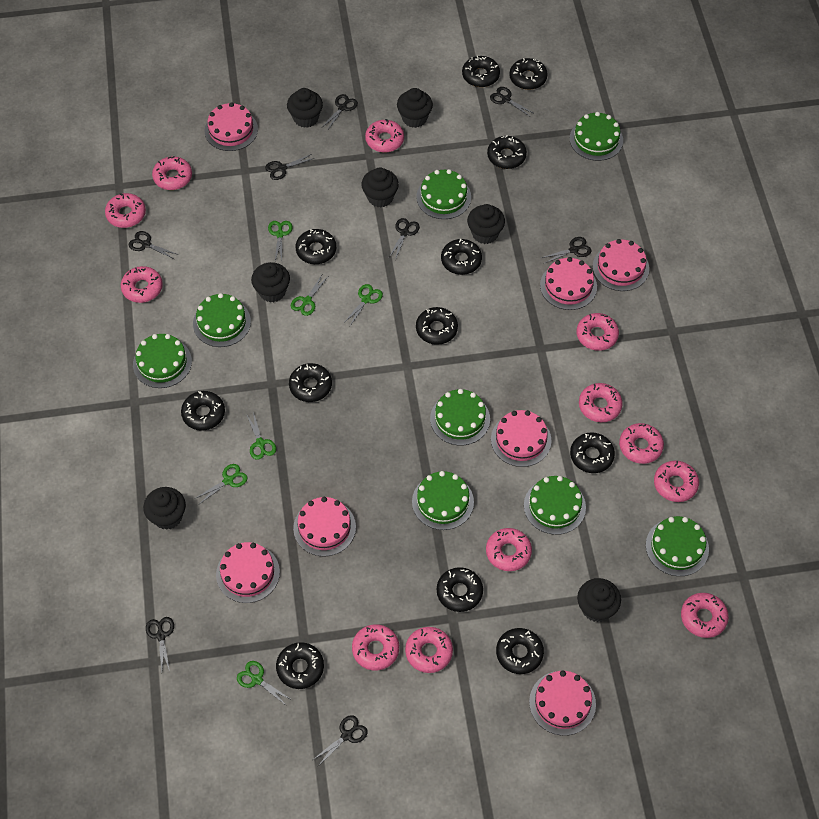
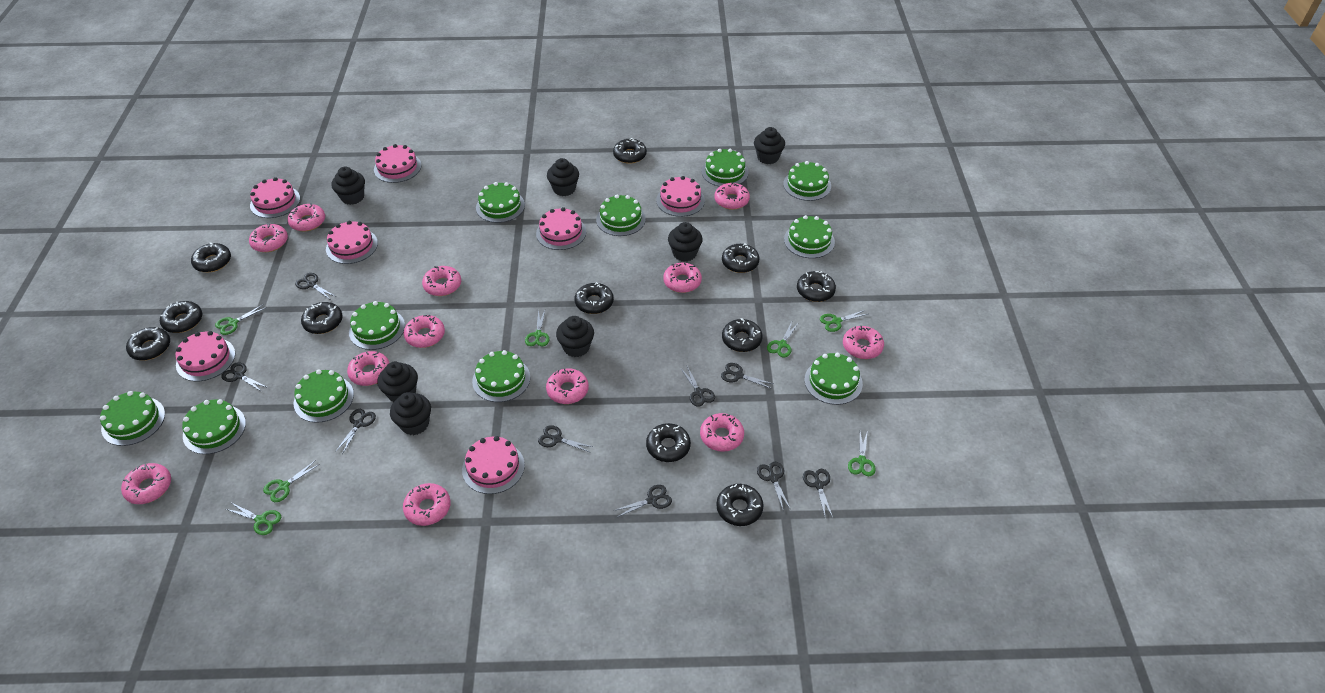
black donut: [181,391,225,431] [276,642,324,689] [289,363,332,402] [295,229,336,264] [416,307,458,345] [437,567,483,612] [441,238,482,275] [462,56,500,87] [487,136,527,169] [496,628,544,674] [509,58,548,90] [570,432,615,473] = 12 -> [126,327,170,361] [160,301,203,333] [191,242,231,272] [301,302,342,334] [574,282,614,314] [613,138,647,164] [646,423,691,462] [716,484,764,526] [722,243,759,273] [722,318,762,352] [797,271,836,302] = 11
black scissors: [129,231,176,259] [146,617,174,671] [265,154,315,180] [313,715,368,766] [322,94,358,131] [389,218,420,260] [490,87,535,116] [541,237,591,263] = 8 -> [221,362,268,392] [295,273,336,299] [335,409,376,454] [538,425,593,453] [613,485,672,517] [681,366,715,407] [721,363,773,389] [757,462,791,510] [803,469,833,519] = 9
green cake: [133,334,192,388] [193,293,251,347] [412,471,474,530] [416,169,471,219] [430,389,490,445] [524,476,586,535] [570,112,623,161] [646,516,709,576] = 8 -> [100,391,165,446] [182,399,246,454] [294,369,354,423] [349,301,405,350] [472,350,530,402] [476,182,525,223] [596,195,646,236] [702,149,749,187] [783,161,831,201] [784,215,835,258] [804,353,863,405] = 11
green scissors: [194,464,247,503] [237,661,292,706] [247,412,276,460] [268,221,293,261] [291,273,328,316] [345,284,383,326] = 6 -> [215,304,266,335] [226,503,281,535] [263,460,320,502] [525,310,549,346] [767,322,799,357] [820,310,868,332] [848,430,876,476] = 7

